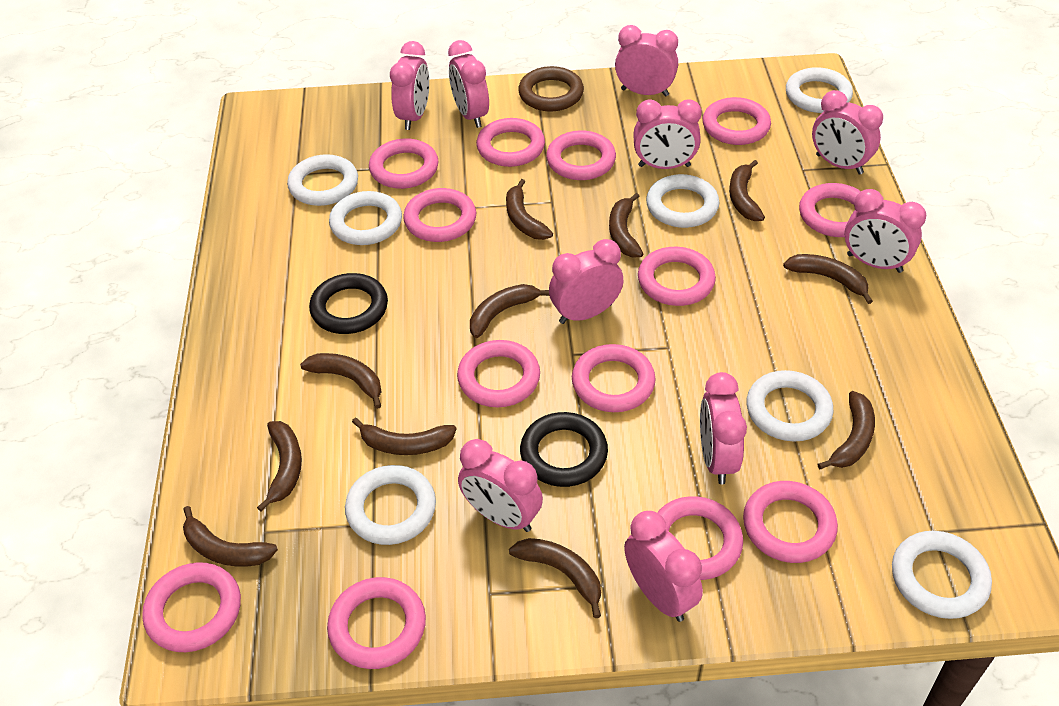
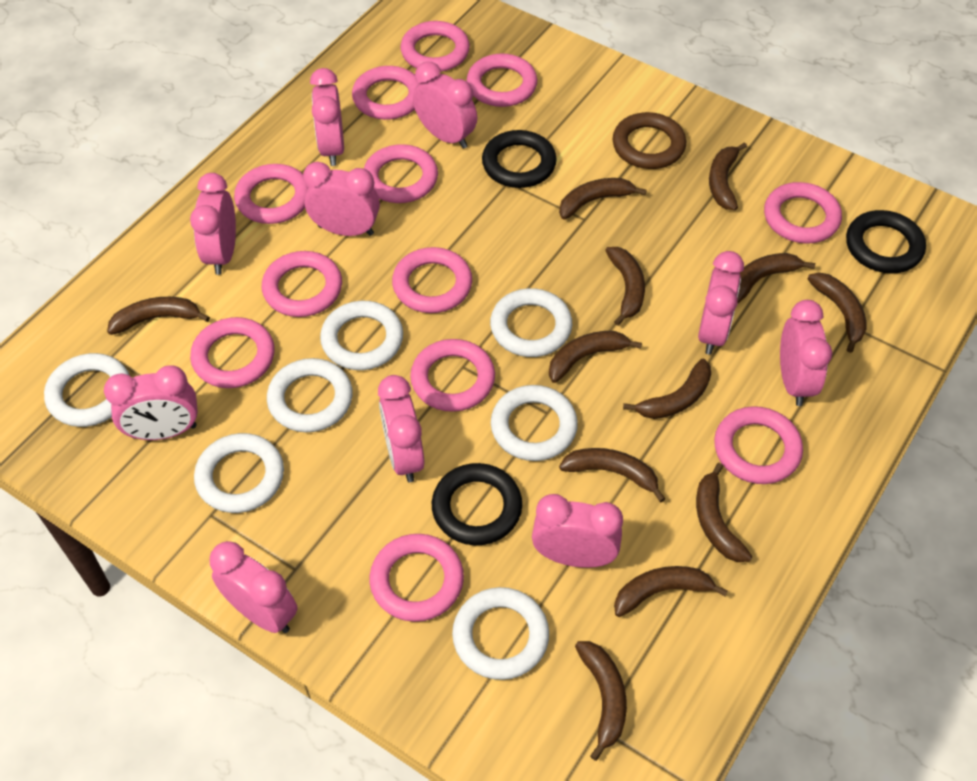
black ring: [309,273,388,334] [520,412,608,487] = 2 -> [432,463,522,545] [482,130,556,188] [846,210,926,273] = 3
brown banana: [183,506,278,567] [257,421,302,512] [300,353,382,409] [352,417,456,455] [470,284,550,338] [506,179,553,240] [509,538,601,618] [609,193,643,258] [729,160,765,221] [783,254,873,304] [817,391,875,469] = 11 -> [107,297,210,335] [549,331,642,383] [559,178,647,219] [559,448,666,502] [575,641,627,761] [605,247,645,326] [614,566,728,617] [623,359,711,419] [696,463,752,562] [709,142,747,210] [737,253,815,303] [808,273,867,353] = 12
pink ring: [142,562,241,652] [327,577,426,669] [369,138,438,189] [403,188,476,242] [457,340,540,407] [476,118,545,167] [546,130,616,180] [572,344,656,412] [638,247,716,306] [657,496,743,580] [703,97,771,145] [743,481,838,563] [799,183,861,237] = 13 -> [190,317,275,388] [234,164,308,224] [262,251,342,317] [352,66,420,120] [364,144,438,203] [370,534,464,622] [392,247,472,313] [401,21,470,72] [410,339,495,412] [467,53,537,107] [714,406,803,484] [764,182,842,244] = 12

